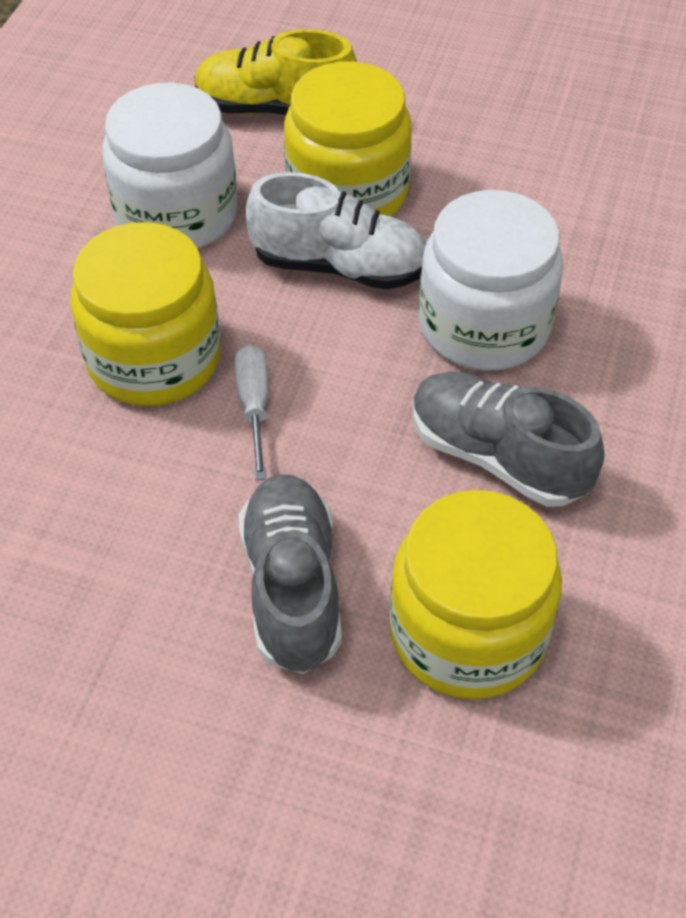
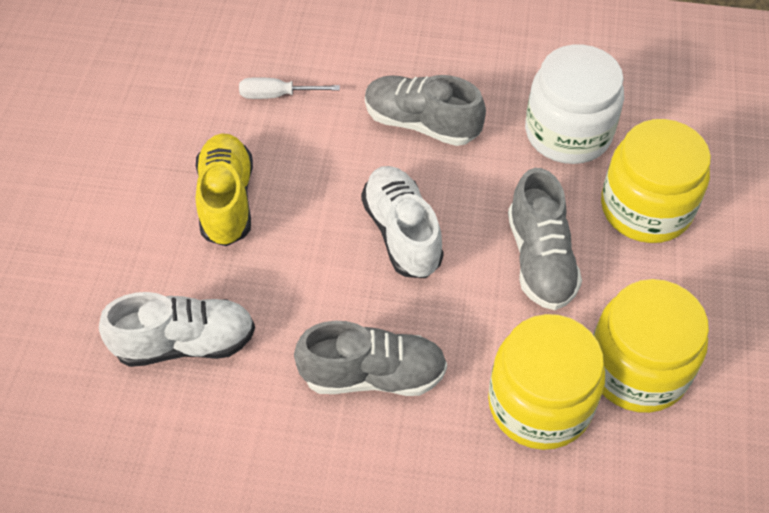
grey shoe: [239,474,342,674] [413,372,605,507] = 2 -> [294,320,447,396] [365,75,486,146] [508,168,582,310] = 3
white jar: [102,83,238,248] [419,190,563,371] = 2 -> [525,45,624,164] = 1
white shoe: [246,172,426,290] = 1 -> [99,292,255,367] [361,166,444,278] = 2

